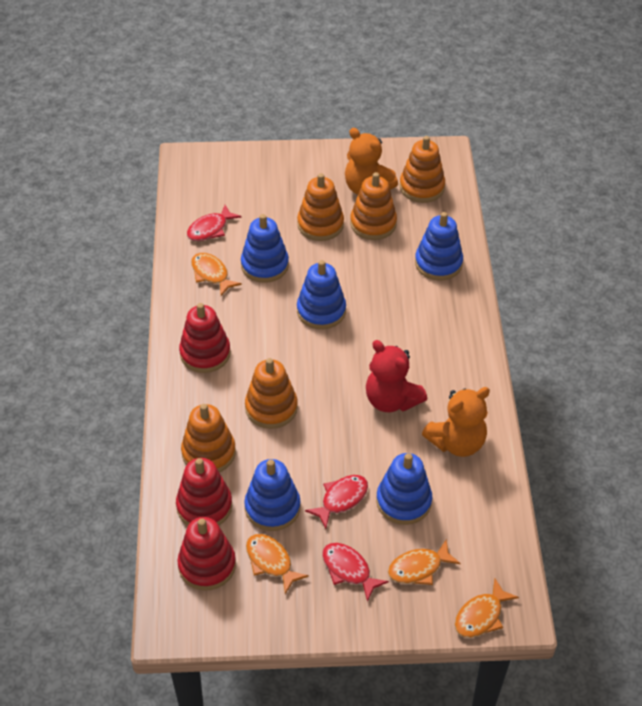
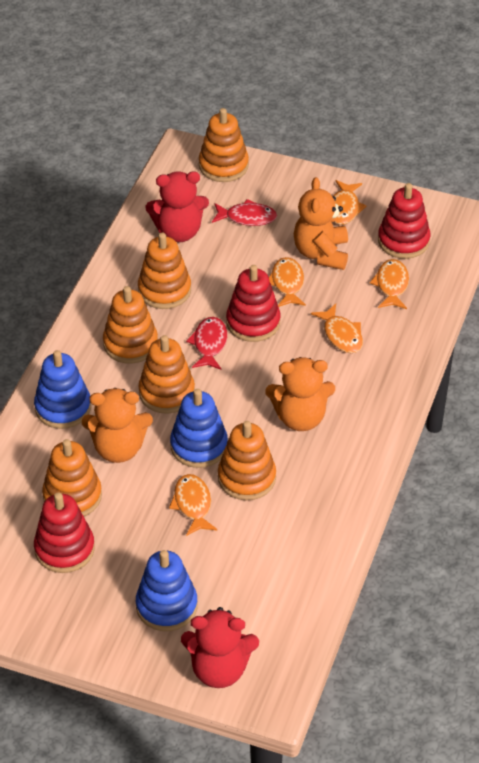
blue stacking toy: [241,214,289,283] [244,459,300,531] [297,260,346,329] [376,453,432,525] [415,212,463,280] = 5 -> [34,350,91,429] [136,550,198,631] [170,389,228,468] = 3
orange fish: [191,253,242,296] [246,534,309,594] [388,539,461,585] [455,579,519,638] = 4 -> [169,474,218,536] [269,257,306,307] [311,304,363,353] [333,180,366,225] [370,259,409,309] = 5
orange stacking toy: [181,404,236,473] [245,358,298,429] [297,173,344,241] [350,172,397,240] [399,136,445,203] = 5 -> [42,439,102,516] [103,286,158,364] [138,233,191,309] [138,335,195,414] [199,108,249,182] [218,421,276,500] = 6
orange teddy bear: [345,128,398,195] [422,387,490,457] = 2 -> [82,388,153,463] [265,357,335,431] [294,177,348,270] = 3
red fish: [187,205,242,241] [305,475,368,529] [322,543,389,602] = 3 -> [186,317,227,370] [212,199,277,226] = 2
red teddy bear: [366,340,427,412] = 1 -> [145,171,209,242] [181,607,259,688] = 2

